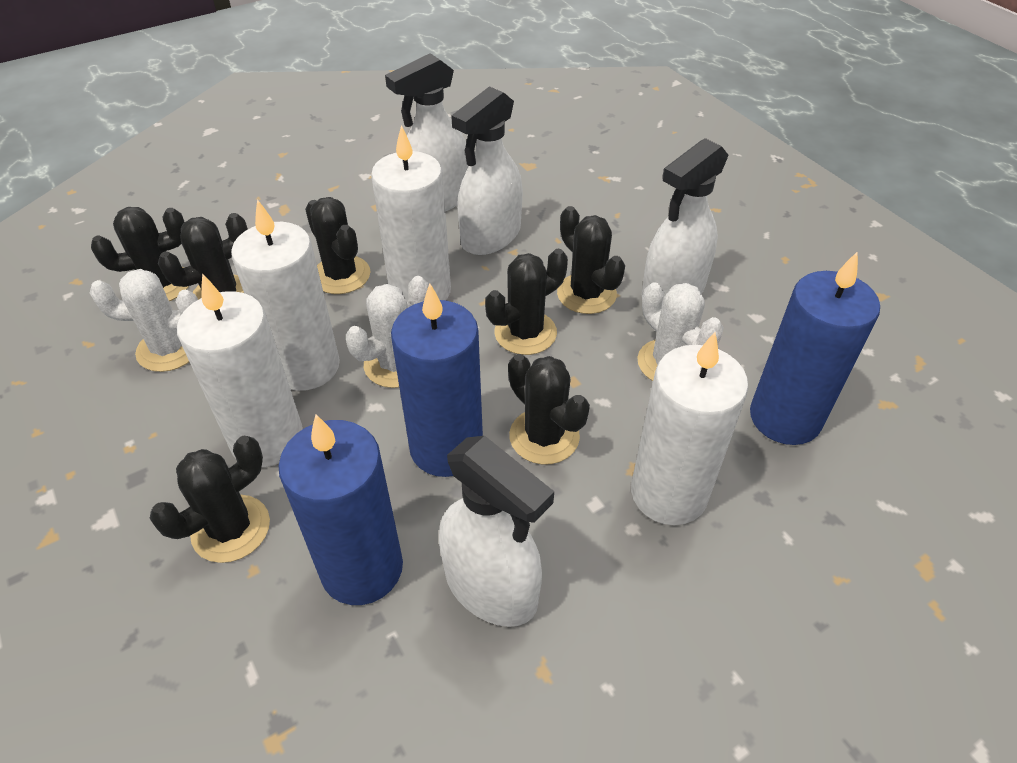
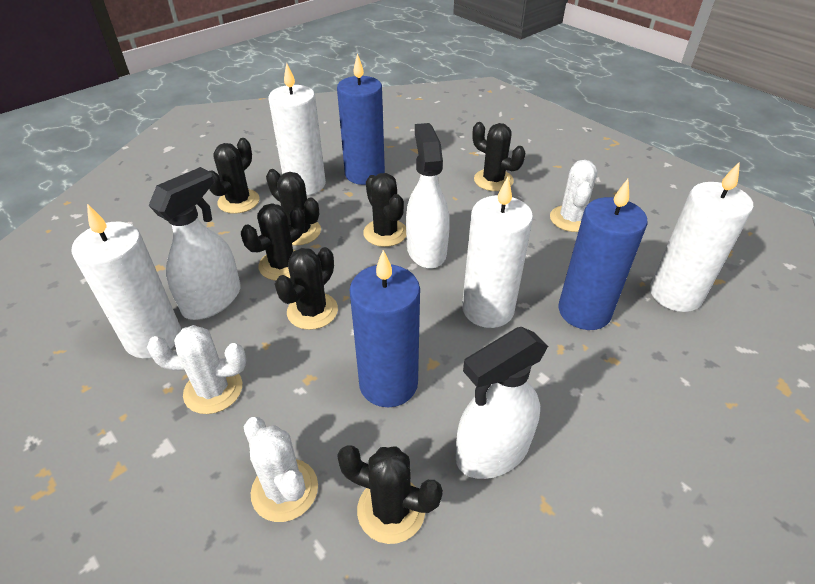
white spray bottle: [385,53,469,211] [439,436,554,627] [451,86,523,255] [642,138,729,299] = 4 -> [148,167,241,320] [406,123,450,269] [456,327,548,479] = 3

